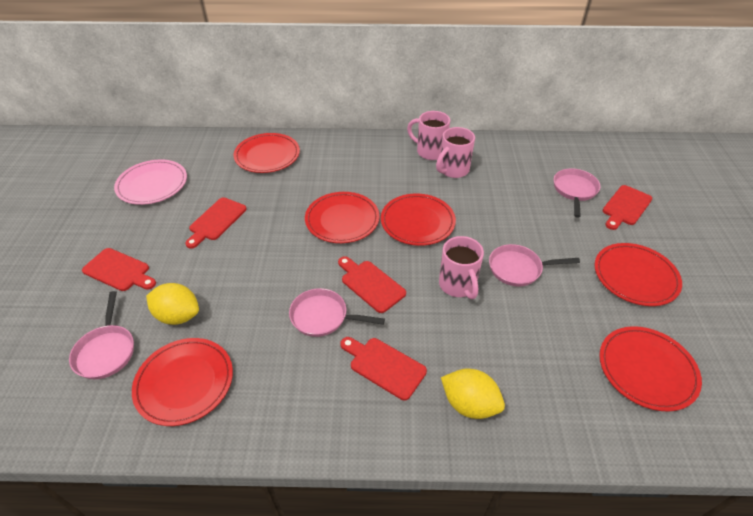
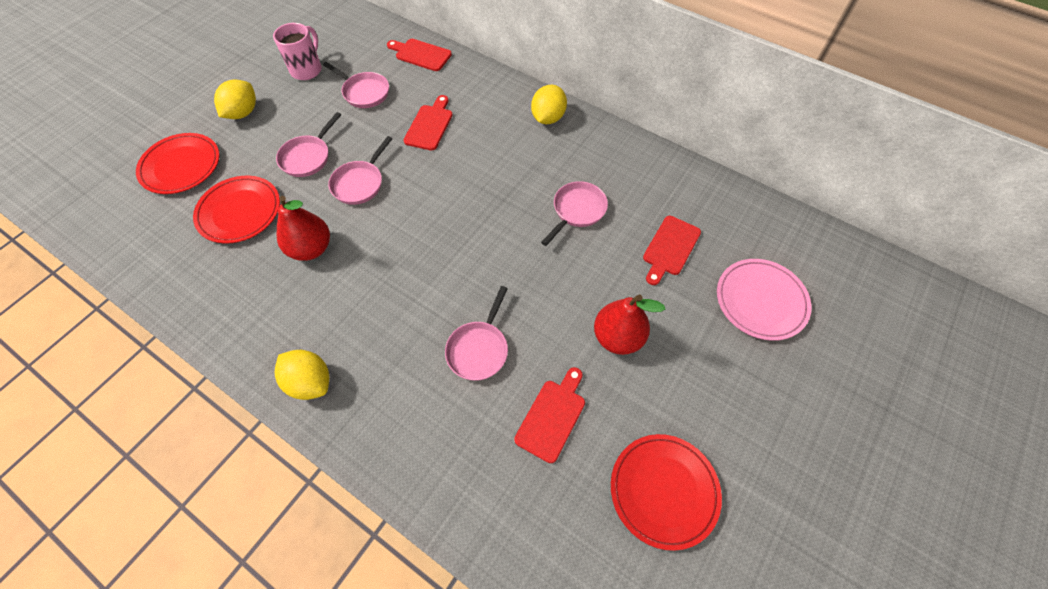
pink mug: [407,111,450,160] [436,127,475,178] [439,236,484,299] = 3 -> [273,23,322,80] = 1
pink pan: [69,291,134,379] [289,288,385,337] [489,244,580,287] [554,168,601,218] = 4 -> [276,112,341,177] [323,62,389,108] [328,136,392,205] [445,286,508,381] [541,181,608,246] = 5
red cutting board: [82,248,156,291] [185,198,247,249] [338,256,406,313] [340,337,427,400] [602,185,652,230] = 5 -> [387,39,452,71] [404,95,452,151] [514,367,585,463] [643,216,701,285] = 4
red pear: none = 0 -> [277,196,330,261] [594,294,665,355] = 2
red plate: [132,338,233,426] [233,133,300,173] [305,192,380,243] [381,194,456,246] [594,243,682,306] [599,326,702,412] = 6 -> [136,133,220,194] [193,176,280,244] [611,434,722,551] = 3
yellow lemon: [146,283,199,325] [441,369,505,419] = 2 -> [214,80,256,119] [275,350,329,400] [531,85,567,124] = 3

